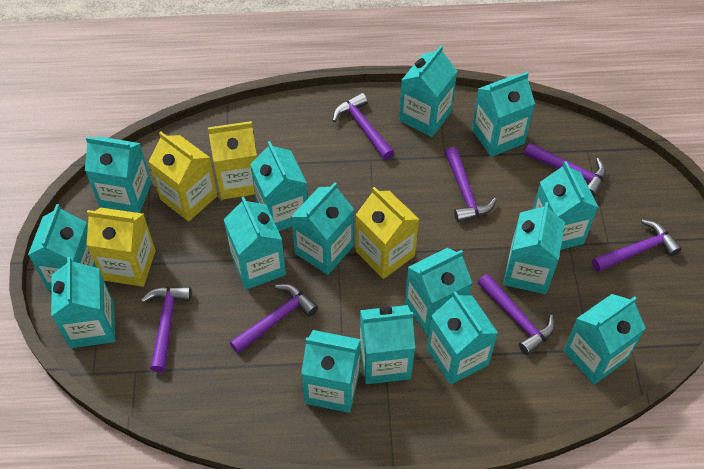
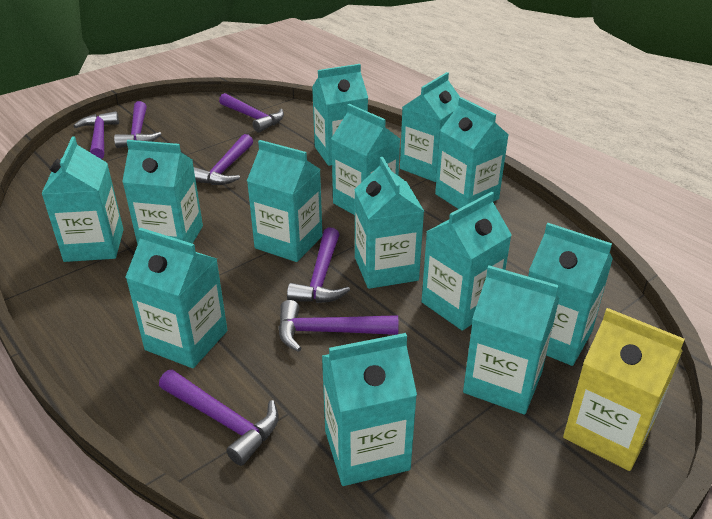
turquoise carton: [28,204,97,290] [51,257,115,348] [85,136,152,213] [224,196,286,290] [250,141,308,231] [291,182,354,275] [301,330,360,413] [360,305,415,384] [399,45,457,137] [405,248,472,336] [427,291,498,385] [472,72,535,157] [503,202,565,294] [533,161,598,250] [563,294,646,385] = 15 -> [41,136,124,262] [122,140,203,245] [125,228,227,368] [247,140,322,262] [312,64,368,166] [322,333,417,486] [331,104,400,215] [354,157,424,289] [400,72,460,182] [422,192,512,331] [435,97,508,209] [463,266,559,414] [528,223,613,366] = 13
yellow carton: [86,207,156,287] [148,132,218,222] [208,121,257,200] [356,187,419,279] = 4 -> [563,308,685,471] = 1

